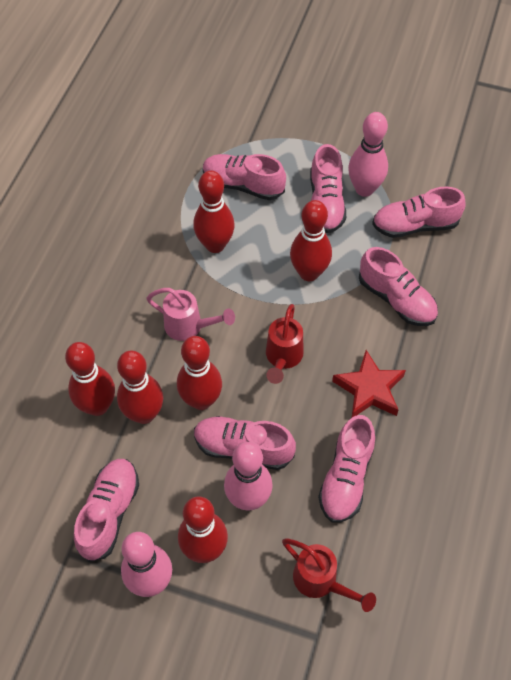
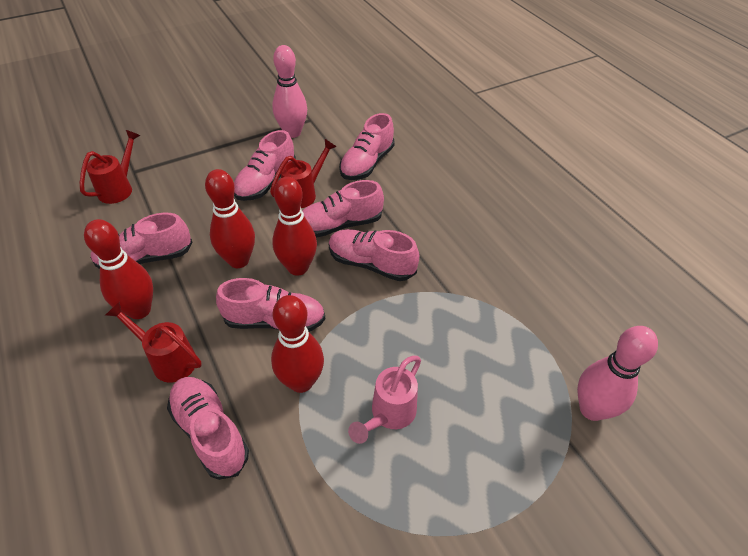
pink bowling pin: [121,532,172,597] [224,442,273,511] [348,112,388,197] = 3 -> [272,45,307,138] [577,326,658,421] = 2
red bowling pin: [65,342,115,416] [117,350,163,424] [177,336,222,410] [178,496,228,563] [193,170,235,253] [290,200,332,281] = 6 -> [84,219,153,319] [205,169,255,268] [271,295,324,393] [272,177,317,276] = 4
red star: [332,350,406,417] = 1 -> none = 0
red watering can: [266,304,304,384] [282,538,376,612] = 2 -> [80,130,141,204] [106,301,202,383] [270,139,337,208] = 3

